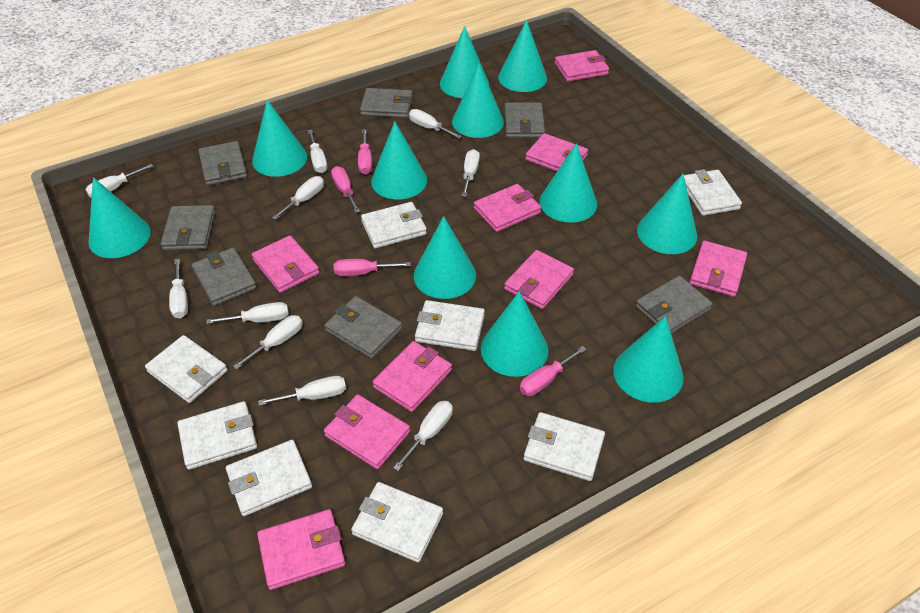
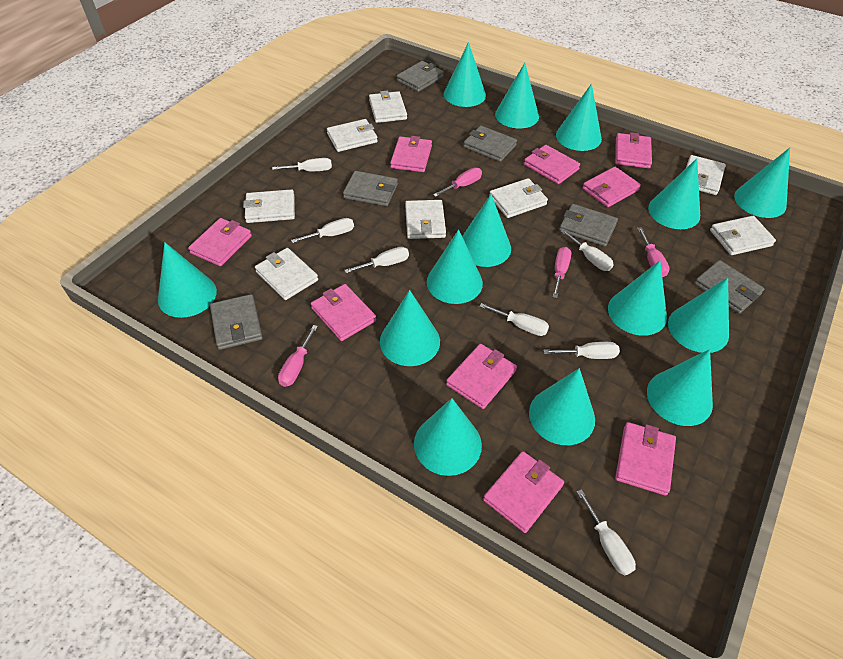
grey wallet: [161,205,215,250] [191,247,257,306] [198,141,247,186] [324,296,402,359] [360,88,413,118] [504,103,545,138] [635,276,713,334] = 7 -> [210,294,263,350] [343,171,398,206] [397,61,444,92] [464,126,517,162] [559,204,618,247] [694,260,765,314] = 6
turquoise cone: [88,177,151,258] [252,100,307,177] [371,122,427,199] [414,216,476,299] [440,26,489,98] [452,63,504,138] [481,291,548,377] [498,20,547,92] [540,143,597,223] [613,316,684,402] [637,174,697,254] = 11 -> [158,242,217,318] [380,290,440,366] [414,398,482,476] [427,229,483,304] [444,42,486,107] [462,194,511,267] [495,63,539,128] [529,368,595,445] [556,84,602,151] [608,261,667,336] [647,349,713,426] [648,158,700,229] [668,277,729,353] [734,148,790,218] = 14
white screwdriver: [85,164,153,198] [169,259,188,318] [206,302,289,324] [233,315,303,369] [258,376,346,406] [272,176,324,220] [308,130,327,173] [393,401,453,471] [409,109,462,139] [462,149,480,197] = 10 -> [272,158,332,171] [291,218,354,243] [344,247,409,273] [479,303,549,336] [544,342,620,359] [561,229,614,271] [577,489,636,576] = 7

